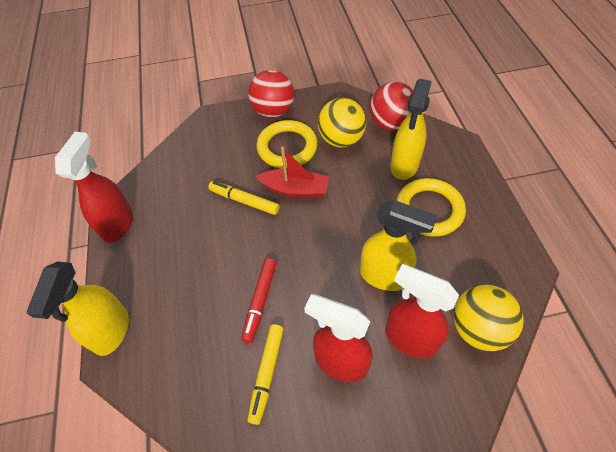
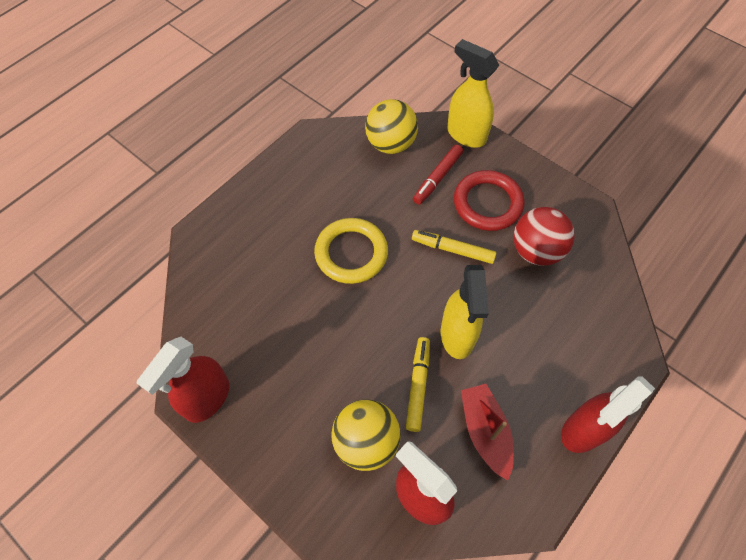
red ball: [248,70,294,118] [370,82,413,131] = 2 -> [513,207,575,266] = 1
red ring: none = 0 -> [454,170,524,231] = 1
yellow ring: [256,120,318,169] [397,178,466,237] = 2 -> [314,218,388,284] = 1
yellow spray bottle: [27,261,129,356] [360,200,437,291] [390,79,431,180] = 3 -> [441,265,489,359] [447,39,499,148] = 2

